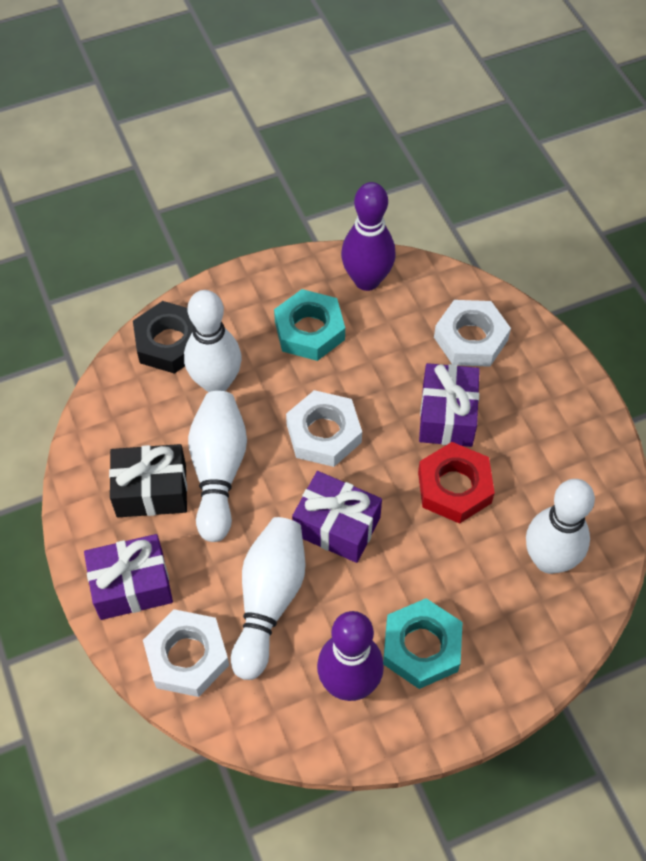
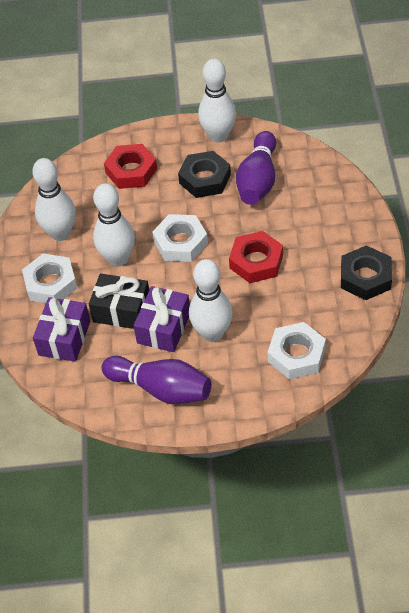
black nut: [133,301,194,374] = 1 -> [178,151,231,198] [341,245,392,300] = 2
purple gift: [84,534,173,620] [292,471,382,563] [419,363,480,447] = 3 -> [33,297,90,362] [134,286,190,352] = 2
red nut: [418,442,495,524] = 1 -> [104,144,157,189] [229,231,283,283] = 2
turquoise nut: [274,289,345,361] [383,598,463,689] = 2 -> none = 0

